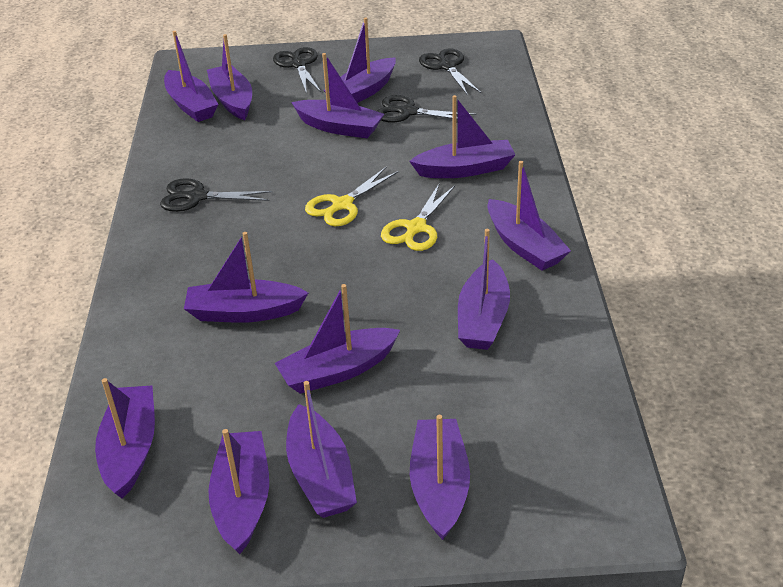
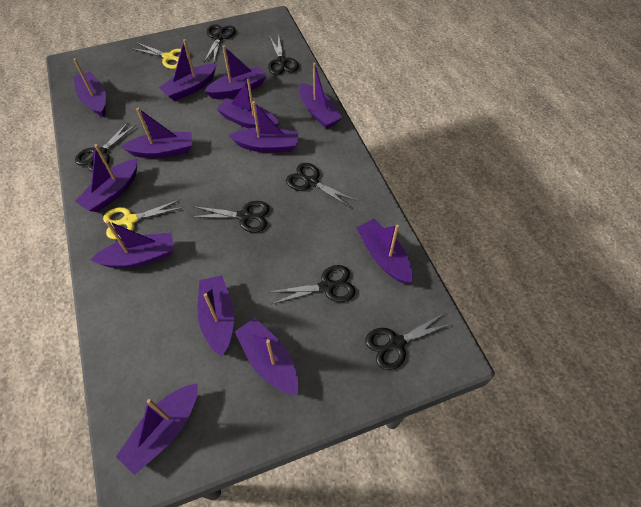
black scissors: [160,178,272,212] [273,47,321,94] [377,95,477,122] [419,48,481,96] = 4 -> [75,121,136,172] [191,201,270,232] [204,24,236,62] [268,36,299,75] [270,265,355,304] [286,163,357,208] [365,313,453,370] = 7

